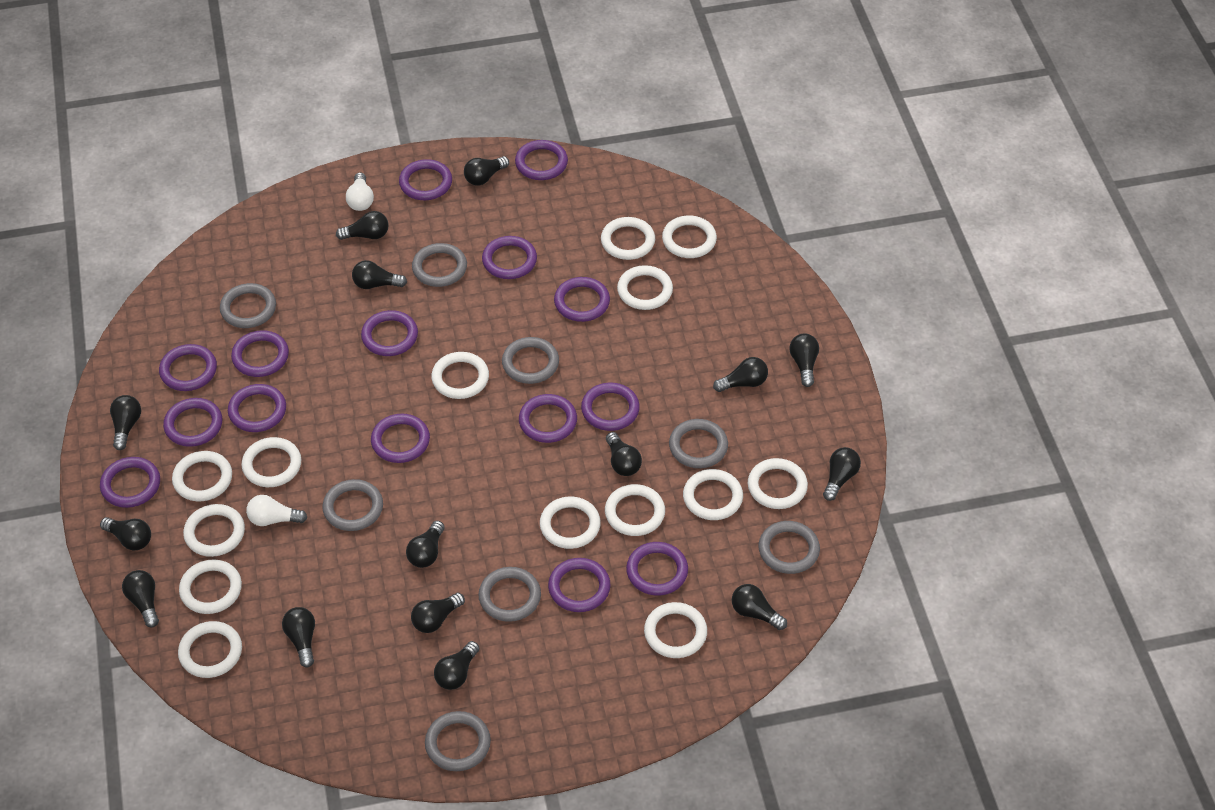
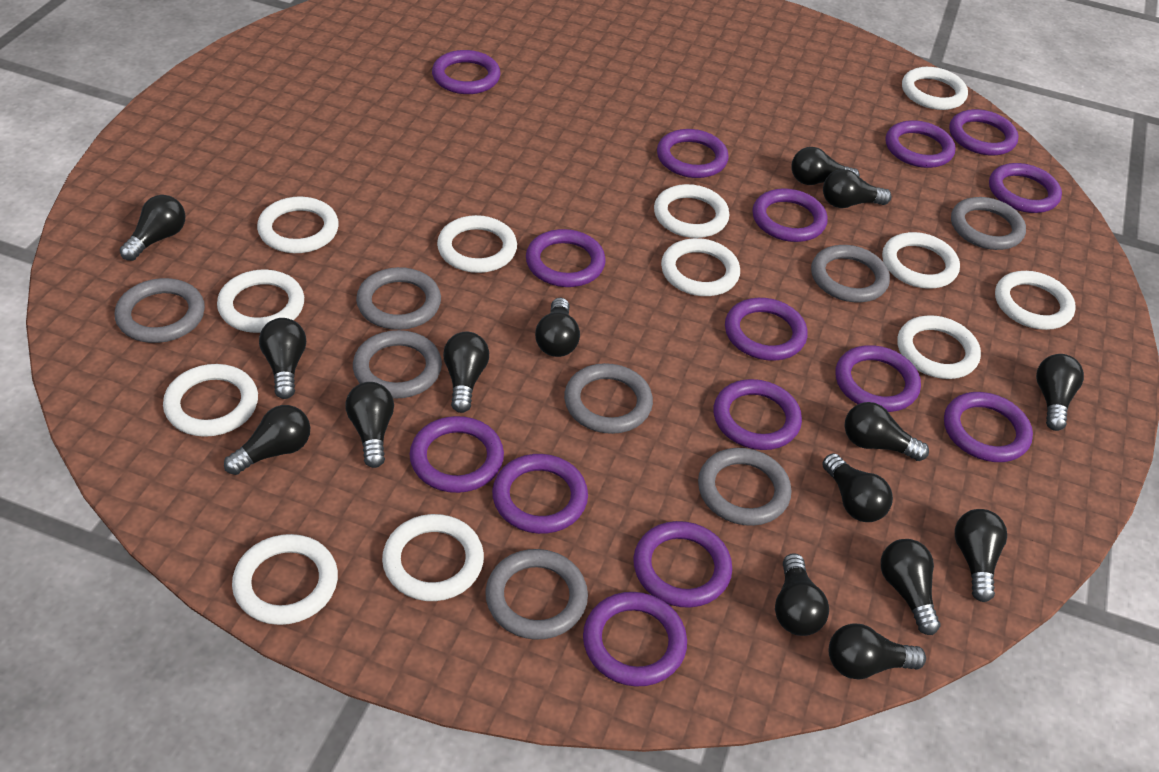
white light bulb: [246,495,307,526] [346,172,374,211] = 2 -> none = 0
white ring: [172,451,232,501] [178,621,242,678] [179,559,242,614] [183,504,245,557] [242,437,301,487] [431,352,489,399] [540,497,601,549] [601,217,655,260] [605,484,665,536] [617,265,673,310] [644,602,707,658] [662,216,717,258] [683,469,743,520] [748,458,808,509] = 14 -> [163,364,258,437] [217,270,304,333] [232,534,338,625] [257,196,339,253] [382,514,484,601] [437,215,517,273] [654,184,729,238] [661,238,740,296] [882,232,960,289] [898,315,981,379] [902,67,968,110] [995,271,1076,330] = 12

